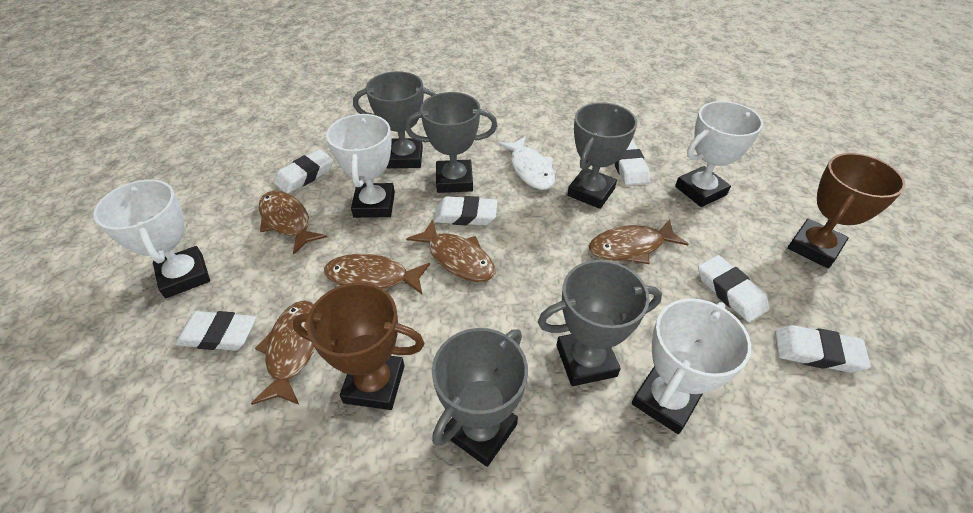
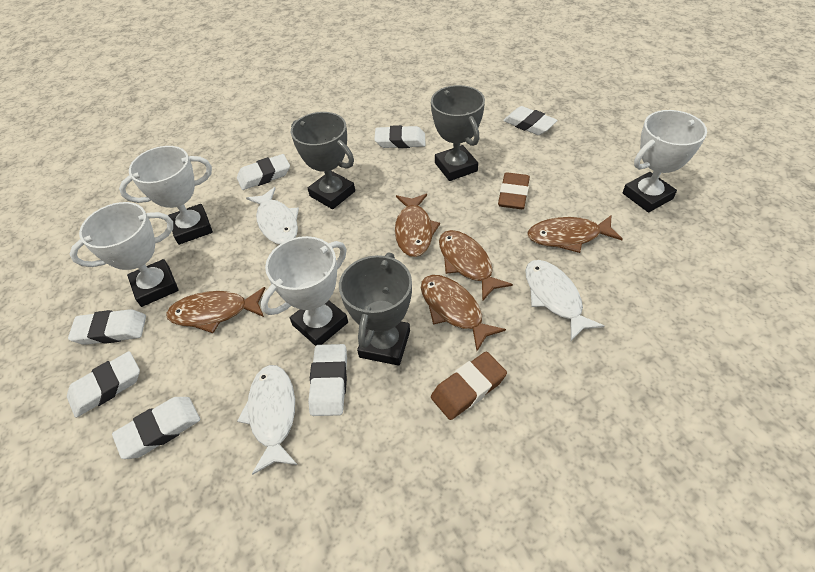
brown eraser: none = 0 -> [431,352,507,420] [498,172,530,209] = 2
brown trophy: [292,283,424,410] [788,153,906,268] = 2 -> none = 0
grey trophy: [353,71,436,168] [405,92,497,193] [432,328,528,467] [538,260,662,386] [567,102,637,209] = 5 -> [291,112,355,209] [339,252,412,366] [431,85,485,181] = 3
white eraser: [175,311,256,351] [274,149,333,194] [433,196,498,225] [615,140,650,186] [698,255,770,322] [775,325,871,373] = 6 -> [67,351,140,418] [68,309,146,345] [112,397,200,459] [237,154,290,190] [308,344,347,416] [374,125,425,148] [503,106,557,135] = 7
white fish: [498,136,555,190] = 1 -> [237,365,298,475] [246,187,299,244] [525,260,605,341] = 3

